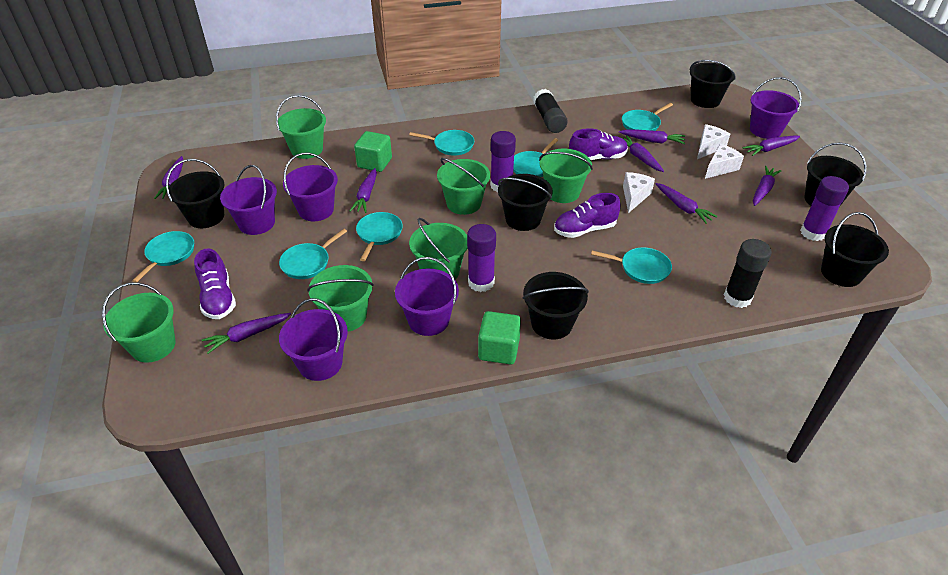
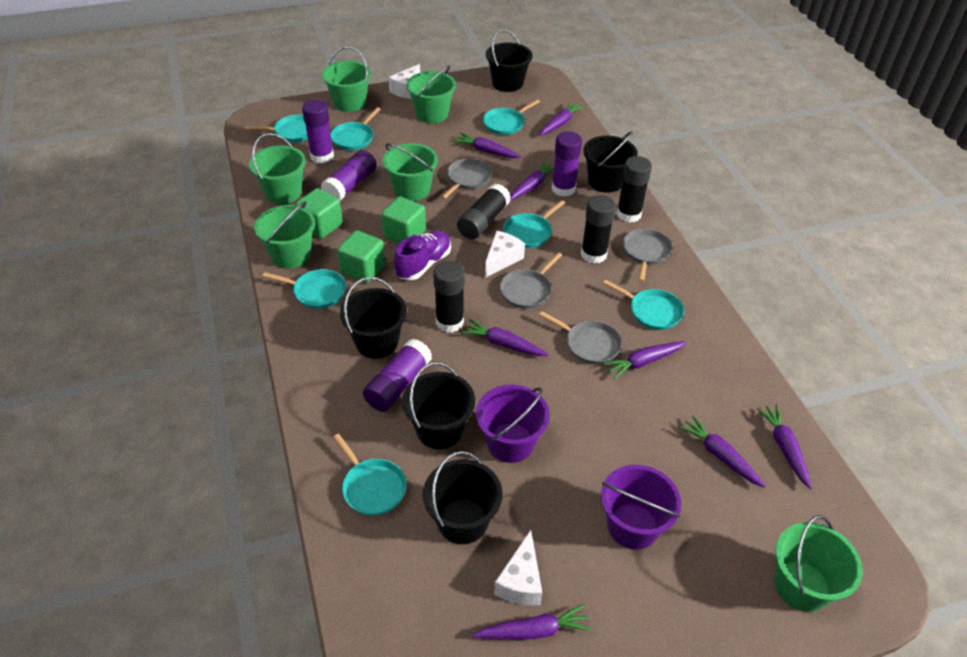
black bucket: [166,159,225,228] [498,174,552,231] [523,272,589,339] [689,60,736,108] [804,142,866,206] [821,212,889,287] = 6 -> [340,277,407,358] [402,362,475,449] [423,451,503,544] [486,29,533,92] [583,131,638,193] = 5
black glue stick: [533,89,568,133] [724,239,772,308] = 2 -> [433,261,465,333] [457,184,511,239] [581,195,616,264] [616,156,652,223] = 4
green cube: [354,131,392,172] [478,311,521,365] = 2 -> [295,188,343,239] [337,230,385,283] [381,196,426,243] = 3
grey pan: none = 0 -> [441,158,492,199] [500,252,562,309] [539,311,622,364] [623,229,672,282] = 4
purple bucket: [220,165,277,235] [279,298,348,381] [283,152,338,221] [395,257,459,336] [750,77,802,139] = 5 -> [476,384,550,463] [601,465,681,550] = 2
purple glue stick: [467,224,496,292] [490,131,516,192] [800,176,849,241] = 3 -> [302,99,334,164] [321,150,376,201] [363,339,432,412] [552,131,582,197] = 4
purple shoe: [194,248,236,319] [554,193,621,238] [569,128,628,160] = 3 -> [394,230,451,280] = 1

